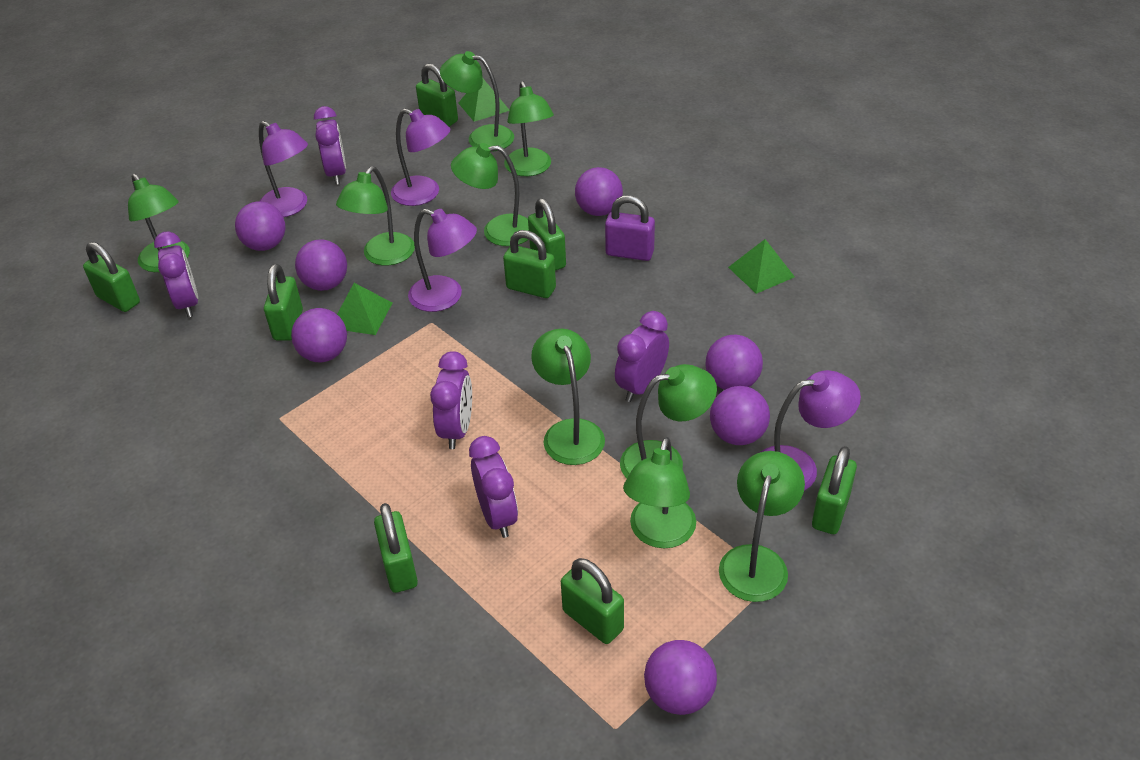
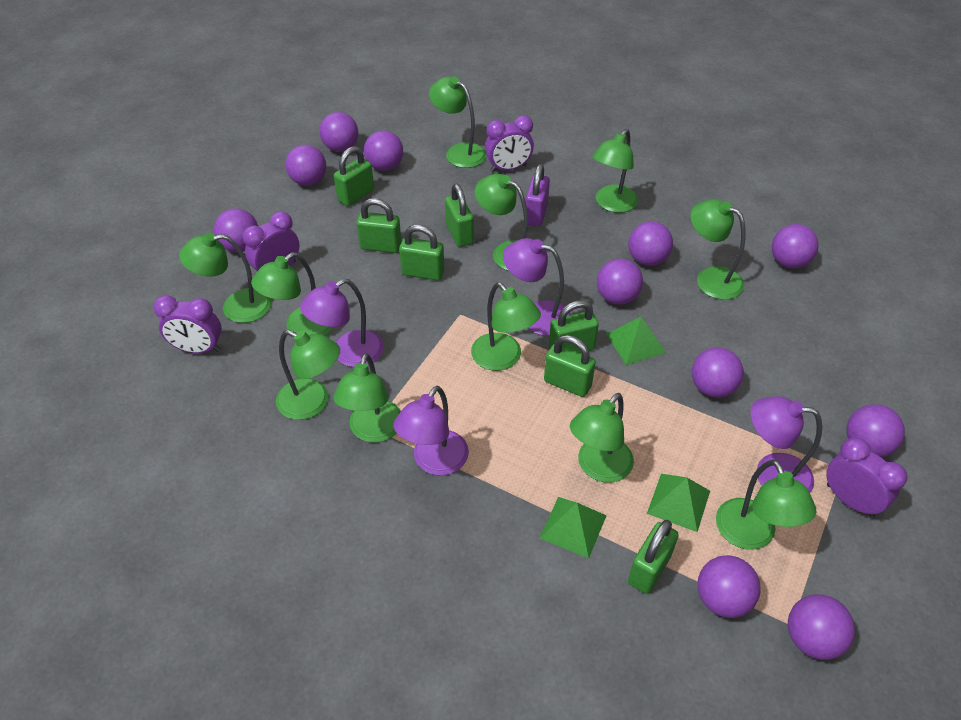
green lamp: [128,174,190,272] [336,166,415,266] [440,51,514,152] [451,143,529,246] [504,81,554,176] [531,329,605,465] [620,364,717,479] [623,437,696,548] [719,451,805,602] = 9 -> [179,233,271,323] [251,252,333,336] [276,330,340,420] [333,353,401,443] [429,76,486,168] [471,282,541,371] [475,174,528,271] [570,393,634,483] [592,129,638,213] [691,199,746,300] [716,460,816,550] = 11
green padlock: [83,242,140,312] [264,264,303,340] [374,503,418,593] [416,63,458,126] [503,230,556,298] [528,198,566,271] [561,558,624,644] [812,446,857,534] = 8 -> [334,146,374,206] [356,198,402,253] [399,225,444,281] [445,184,474,247] [544,335,596,397] [549,300,599,353] [628,520,679,594] = 7
purple ball: [235,201,286,251] [291,308,347,362] [295,239,347,291] [575,167,623,216] [644,640,717,715] [705,335,763,390] [710,386,770,445] = 7 -> [214,208,259,252] [285,145,326,186] [319,112,358,152] [364,130,403,171] [597,259,643,305] [628,221,673,266] [692,347,744,398] [697,555,761,618] [772,224,819,269] [788,594,855,660] [847,404,905,457] = 11
purple clock: [154,232,198,317] [314,106,346,185] [430,351,472,449] [469,436,518,538] [615,311,669,402] = 5 -> [154,295,222,353] [243,211,299,271] [485,115,534,172] [826,437,907,518] = 4

